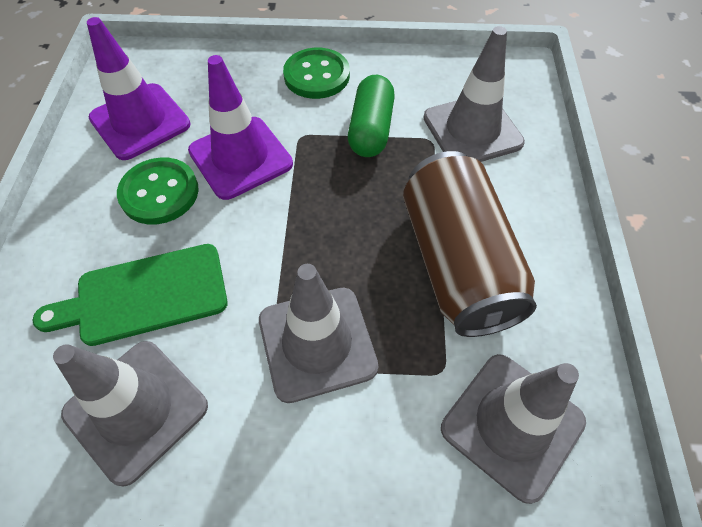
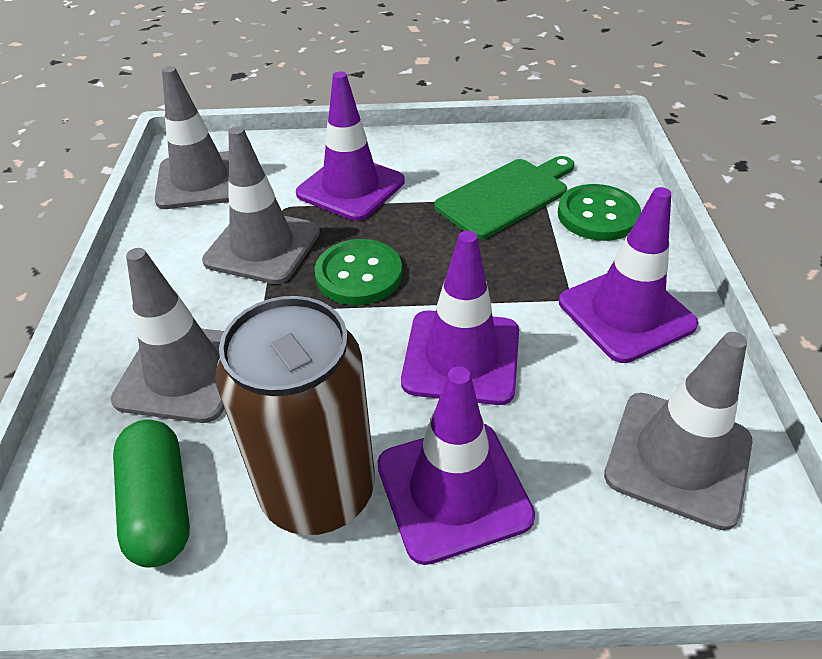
purple traffic cone: [87,17,190,160] [188,55,293,200] = 2 -> [296,71,405,221] [377,367,535,565] [401,231,519,405] [559,187,698,363] = 4

